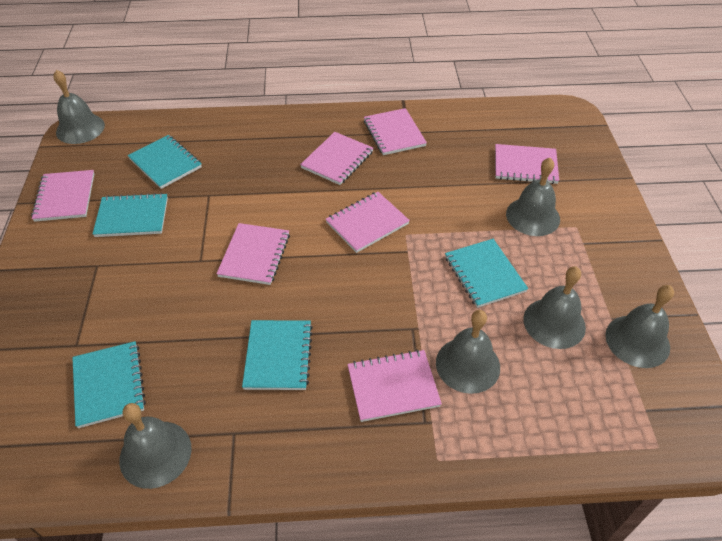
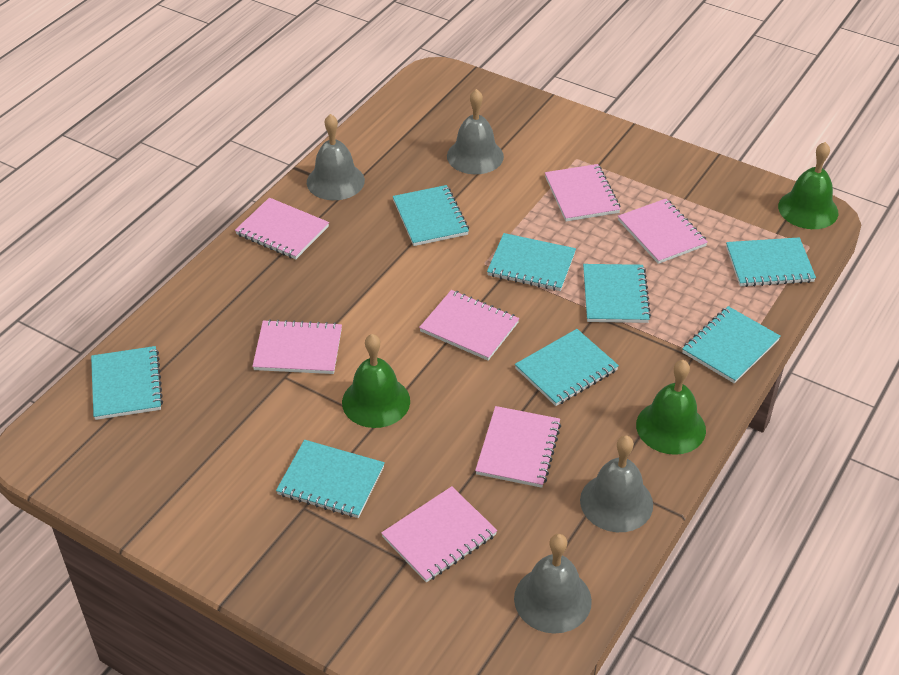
green bell: none = 0 -> [342,334,410,428] [636,360,706,455] [778,142,838,229] = 3
grey bell: [53,70,105,144] [119,403,192,489] [436,310,500,394] [506,158,560,236] [523,267,586,349] [605,285,674,368] = 6 -> [307,114,365,200] [447,89,504,174] [514,534,592,634] [580,435,653,532] = 4
turquoise notebook: [72,341,146,428] [93,193,168,237] [128,135,202,189] [242,320,313,390] [445,239,528,308] = 5 -> [91,346,163,420] [276,440,385,518] [393,185,469,246] [487,233,576,291] [515,329,619,406] [583,264,651,323] [682,306,781,384] [726,237,816,287] = 8

